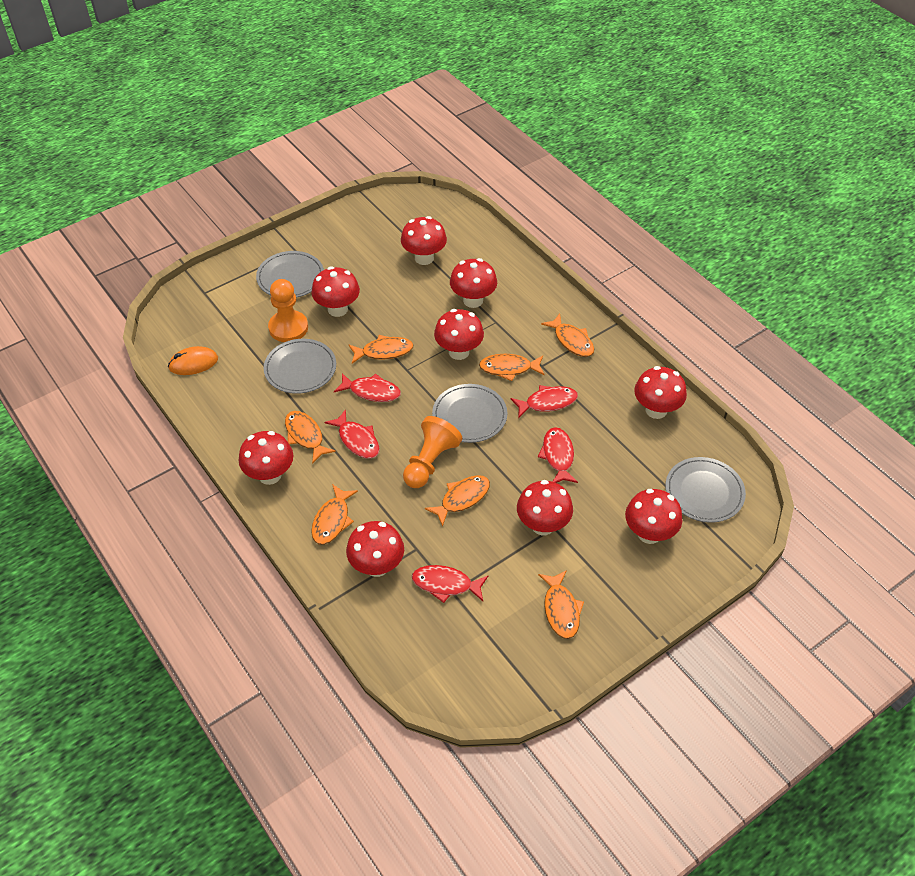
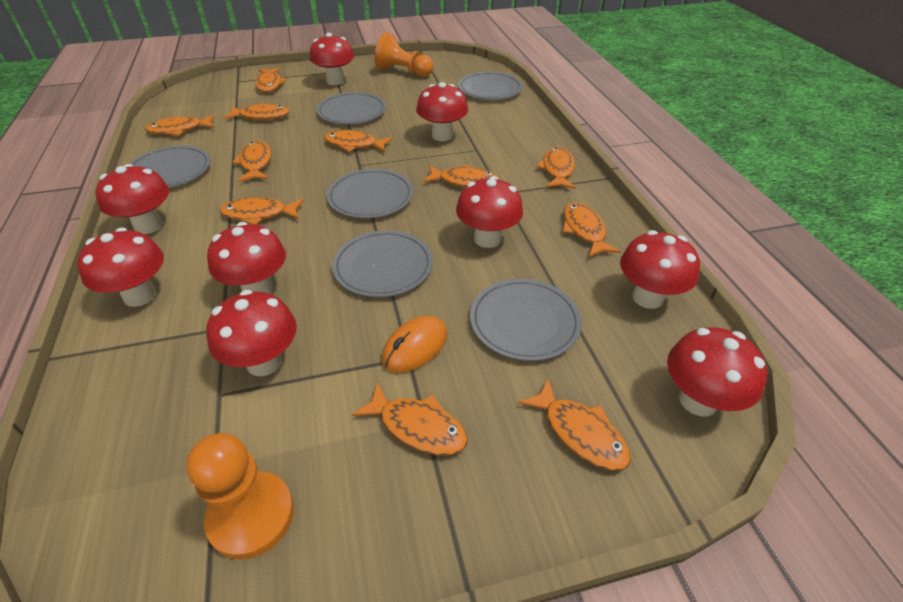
grey plate: [256,251,324,298] [264,339,336,394] [432,384,507,443] [665,457,746,523] = 4 -> [129,145,210,188] [316,92,386,124] [327,169,413,218] [332,230,433,297] [458,72,523,100] [470,279,582,361] = 6
orange fish: [285,411,336,464] [311,484,358,545] [349,335,414,363] [425,475,490,527] [479,354,545,381] [538,570,584,639] [541,314,594,357] = 7 -> [145,115,215,136] [220,197,304,225] [223,103,290,120] [232,141,271,182] [255,67,287,93] [324,130,393,152] [352,383,468,455] [423,165,499,187] [518,378,631,471] [536,147,576,189] [563,202,621,257] = 11
red fish: [324,409,380,459] [334,373,401,402] [412,565,488,603] [510,385,578,418] [538,427,578,483] = 5 -> none = 0

